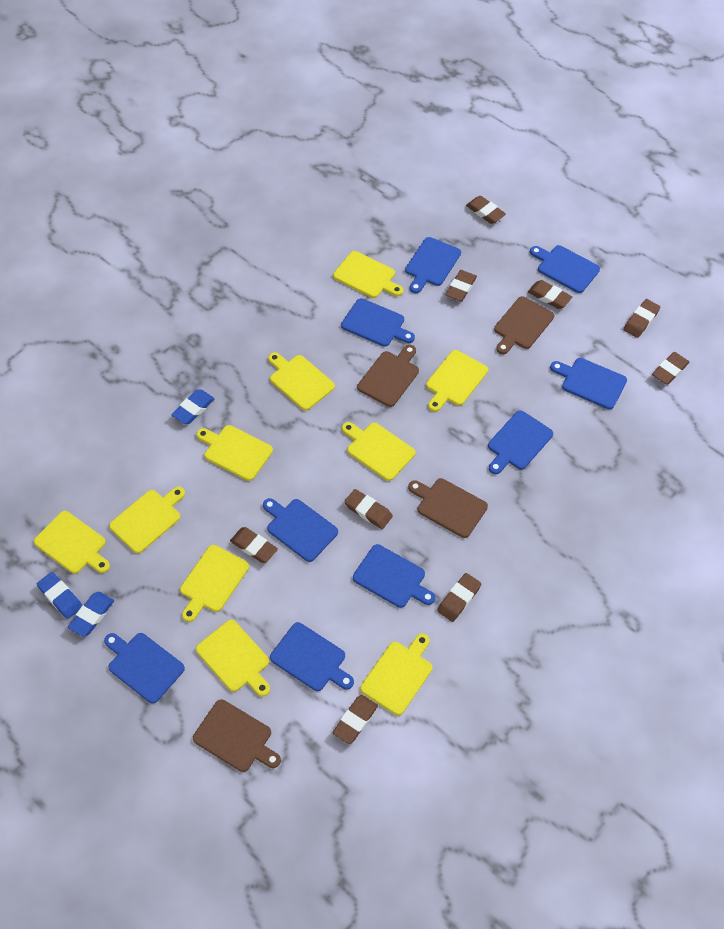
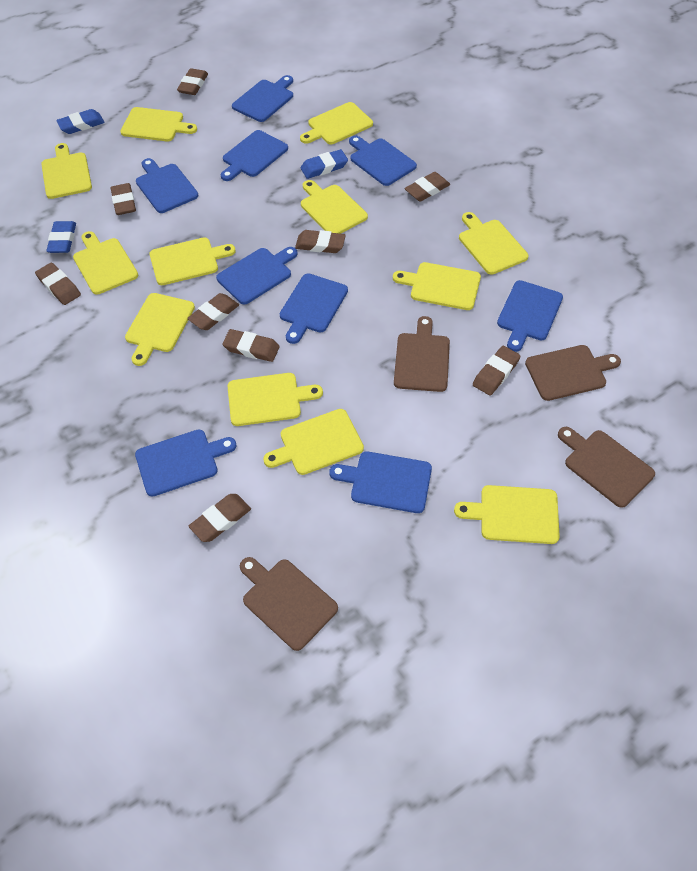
yellow cutting board: [34,511,110,574] [109,486,185,553] [180,545,249,622] [196,425,273,481] [196,620,270,697] [268,352,335,411] [333,251,403,298] [342,422,415,481] [360,633,432,715] [426,350,488,412] = 10 -> [41,143,92,199] [73,231,138,295] [120,107,197,141] [125,293,195,366] [149,237,236,285] [228,373,323,426] [263,409,364,475] [300,102,373,144] [301,180,368,234] [393,262,481,310] [454,485,560,544] [459,212,529,275] = 12

